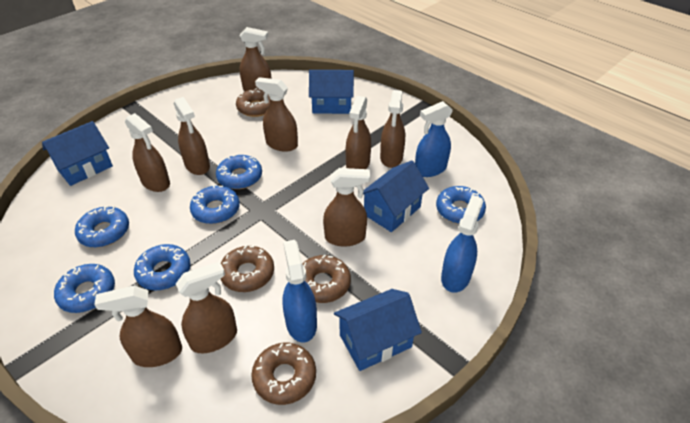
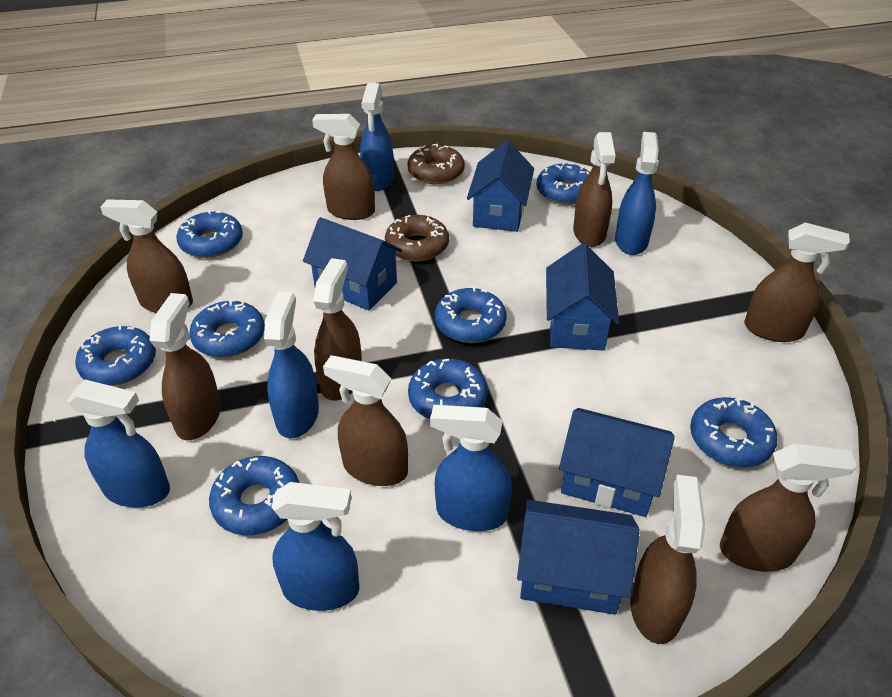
blue donut: [54,264,115,313] [75,206,129,248] [134,244,191,290] [190,185,240,224] [216,155,262,189] [436,186,486,224] = 6 -> [75,325,156,386] [176,210,243,258] [189,299,265,357] [209,456,299,535] [408,359,487,419] [435,287,507,343] [536,162,590,205] [690,397,778,467] = 8
blue house: [42,121,113,186] [309,70,354,114] [334,289,422,371] [363,160,429,232] = 4 -> [303,217,402,310] [467,141,534,232] [517,500,640,615] [546,243,619,351] [559,408,675,517] = 5
blue spray bottle: [282,240,317,343] [415,101,453,177] [441,195,483,293] = 3 -> [67,379,170,507] [264,291,319,438] [271,482,359,611] [360,83,394,191] [430,405,512,531] [615,132,659,255] = 6
brown donut: [221,245,274,292] [236,88,271,117] [251,343,316,405] [302,255,351,303] = 4 -> [385,215,449,262] [408,144,465,184] = 2

